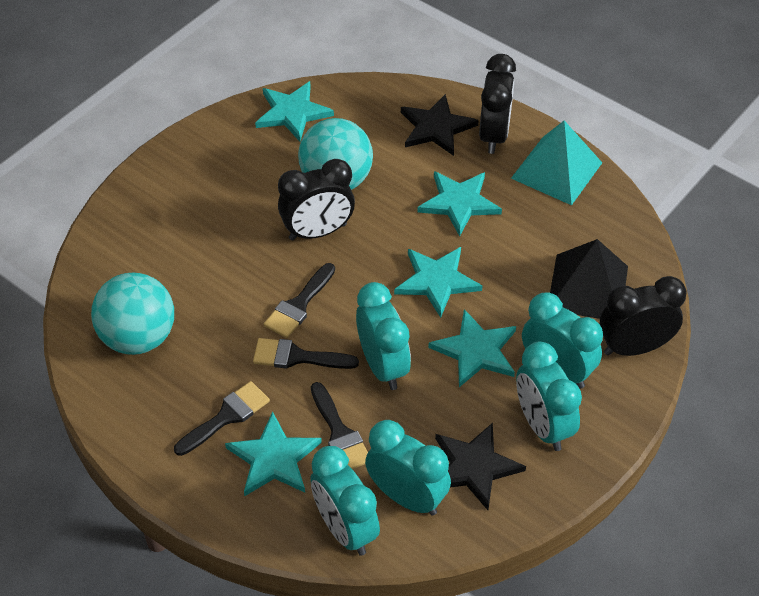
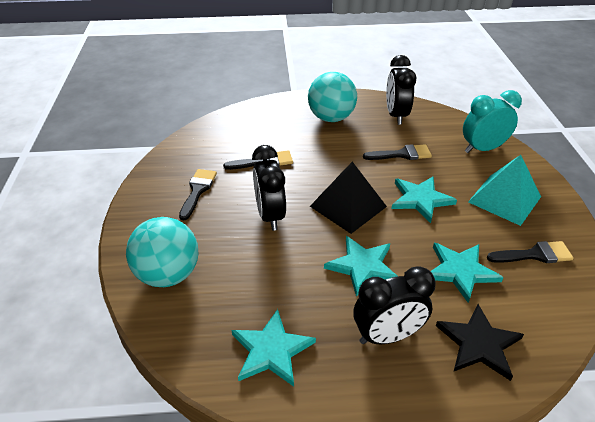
black star: [401,94,479,156] [435,423,526,510] = 2 -> [436,304,524,381] = 1
turquoise clock: [311,446,380,556] [356,282,411,390] [365,420,451,516] [516,342,582,451] [522,292,603,389] = 5 -> [463,90,522,153] = 1
turquoise star: [225,412,322,496] [255,81,334,141] [394,247,482,318] [417,171,502,236] [428,309,516,387] = 5 -> [232,309,316,387] [324,236,398,297] [391,176,457,223] [430,243,504,303] = 4

